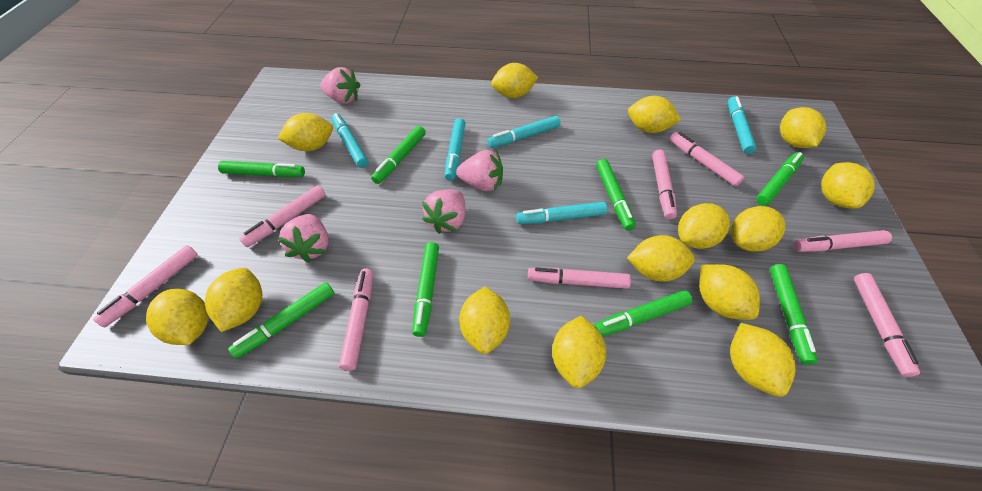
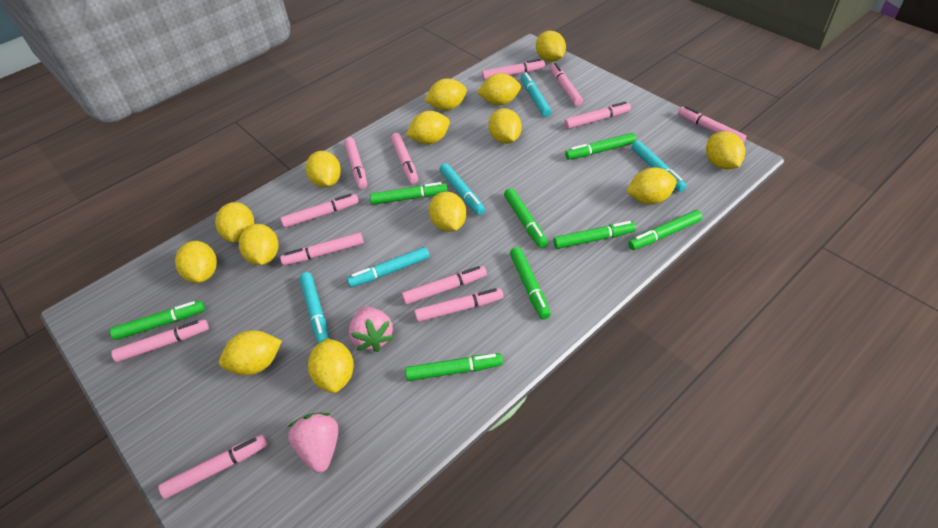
pink marker: [93,245,198,328] [239,185,326,247] [339,268,373,371] [528,268,631,289] [652,150,677,220] [670,132,744,186] [793,230,892,252] [854,273,920,377] = 8 -> [111,320,209,362] [159,435,268,499] [280,232,364,266] [281,194,359,228] [344,137,367,189] [391,133,418,184] [402,266,487,305] [414,288,503,322] [482,59,545,80] [550,63,583,106] [564,101,631,129] [678,106,746,143] = 12
pink strawberry: [278,214,329,263] [320,67,360,104] [422,189,465,234] [456,150,503,191] = 4 -> [287,413,338,473] [349,307,394,352] = 2

